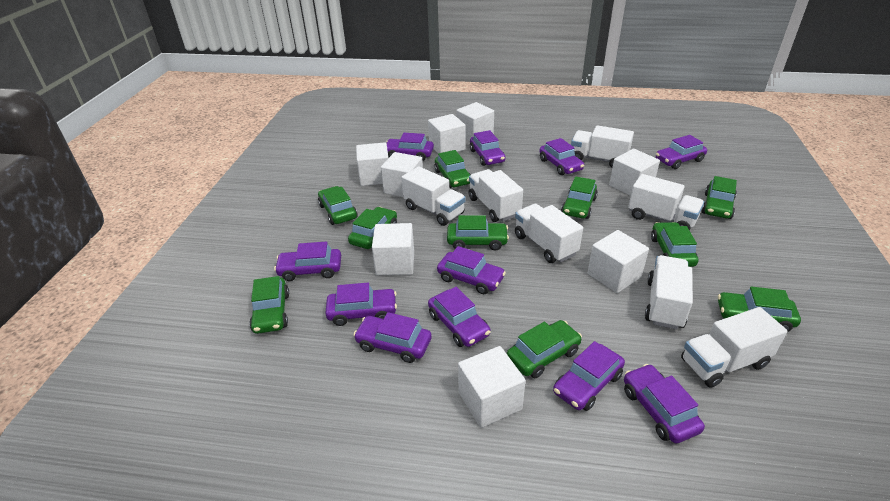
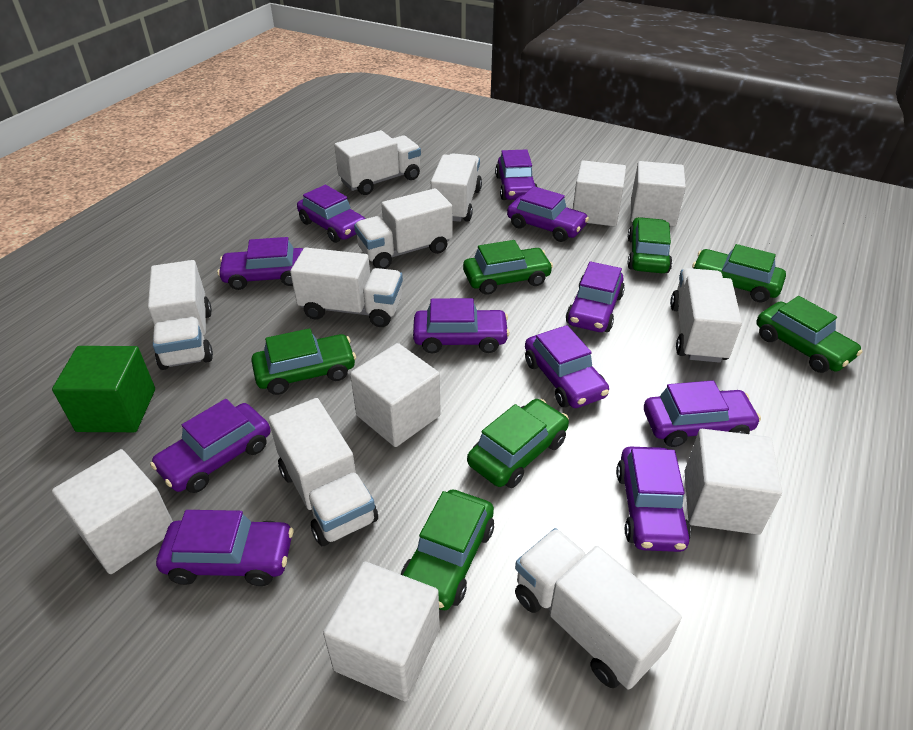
green car: [249,276,289,334] [318,186,358,225] [348,207,397,249] [434,150,471,188] [447,215,509,251] [507,320,582,378] [561,176,598,219] [651,222,698,267] [702,176,737,219] [718,287,801,332] = 10 -> [251,328,356,395] [401,490,494,610] [463,240,553,295] [467,399,569,488] [627,217,672,273] [692,244,786,303] [756,296,862,373] = 7
green cube: none = 0 -> [52,346,155,432] = 1
white cube: [356,142,388,186] [372,223,414,275] [381,152,423,197] [428,114,466,153] [456,102,494,141] [458,346,526,428] [588,230,649,293] [609,149,660,196] = 8 -> [52,449,173,574] [323,562,440,701] [350,343,441,447] [573,160,626,226] [631,161,686,226] [684,429,782,535] = 6
white truck: [401,166,466,226] [469,169,523,222] [515,204,583,263] [571,125,634,167] [628,174,704,230] [645,255,693,329] [681,307,787,388] = 7 -> [148,260,213,370] [268,398,378,546] [290,248,403,327] [334,130,421,195] [354,188,452,269] [431,153,482,222] [515,528,682,690] [670,268,742,363] = 8

